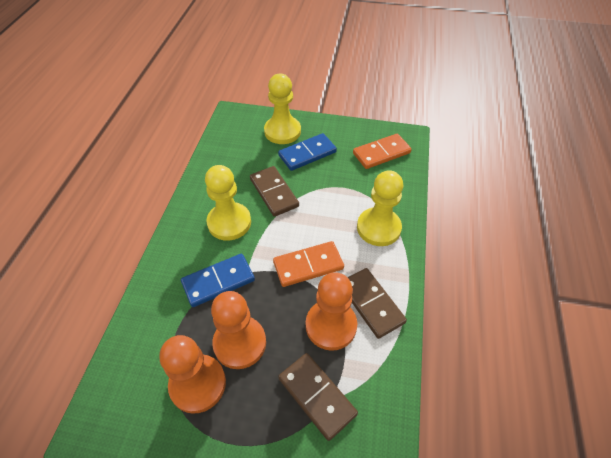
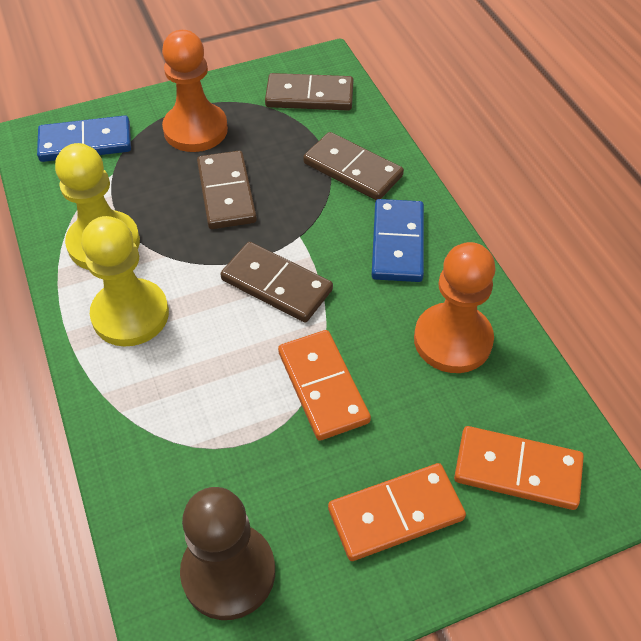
brown domino: [250,166,299,217] [278,353,358,441] [347,268,407,339] = 3 -> [197,151,257,229] [221,242,333,322] [265,73,354,111] [303,132,404,200] = 4
brown pawn: none = 0 -> [180,487,275,620] = 1
orange domino: [273,241,344,287] [353,133,412,169] = 2 -> [278,330,371,441] [328,463,466,561] [454,426,584,510] = 3
orange pawn: [159,335,226,414] [211,291,266,369] [306,272,357,351] = 3 -> [162,30,228,152] [414,242,496,373] = 2
yellow pawn: [205,165,251,241] [264,74,301,144] [357,170,404,246] = 3 -> [55,143,140,270] [82,216,169,347] = 2

